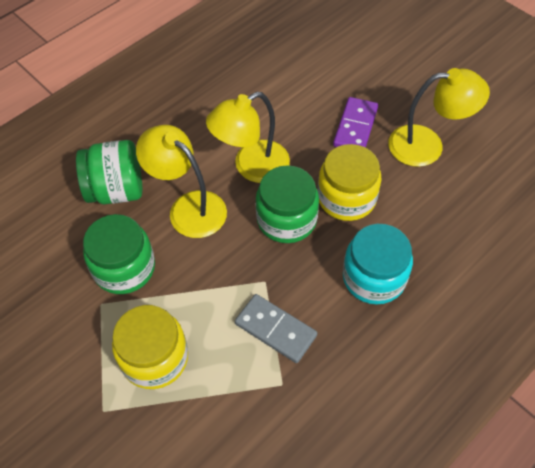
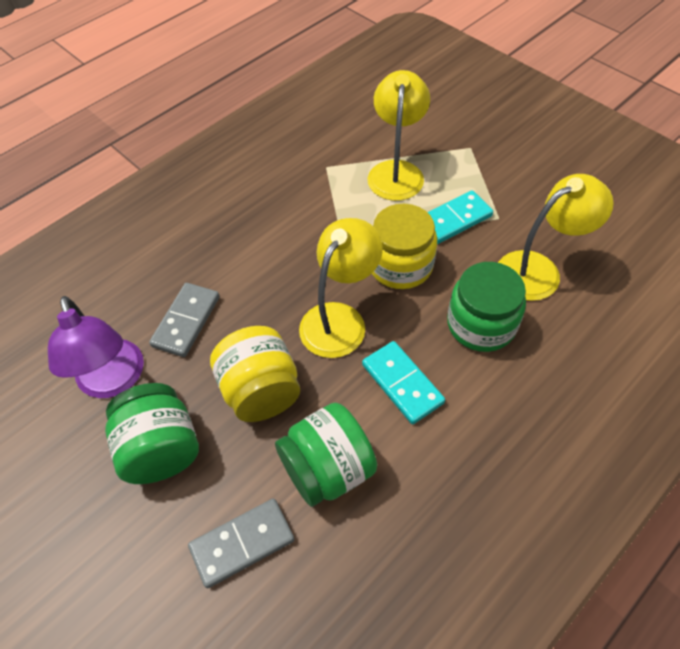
grey domino: [235,294,317,363] = 1 -> [149,283,220,357] [188,499,294,588] = 2
purple domino: [333,97,378,148] = 1 -> none = 0
purple lamp: none = 0 -> [48,296,144,398] = 1
turquoise domino: none = 0 -> [362,341,445,424] [427,190,493,244] = 2
turquoise jar: [343,224,413,305] = 1 -> none = 0

